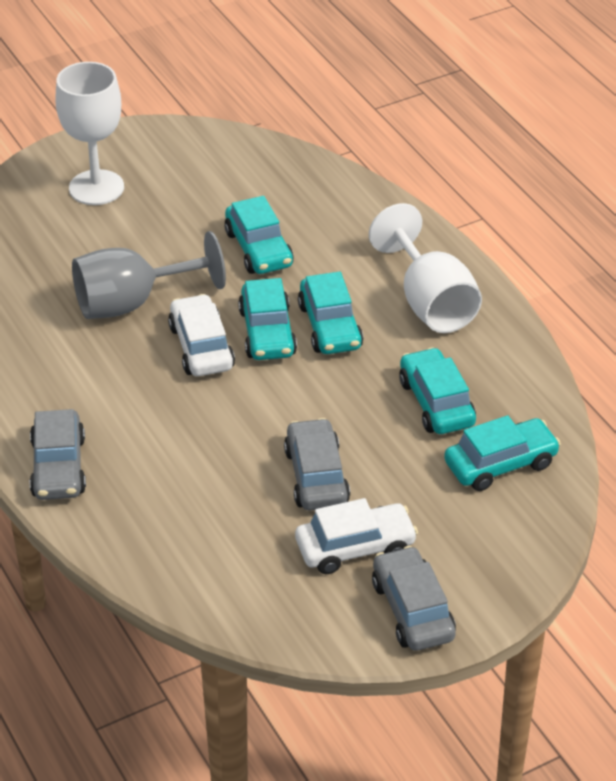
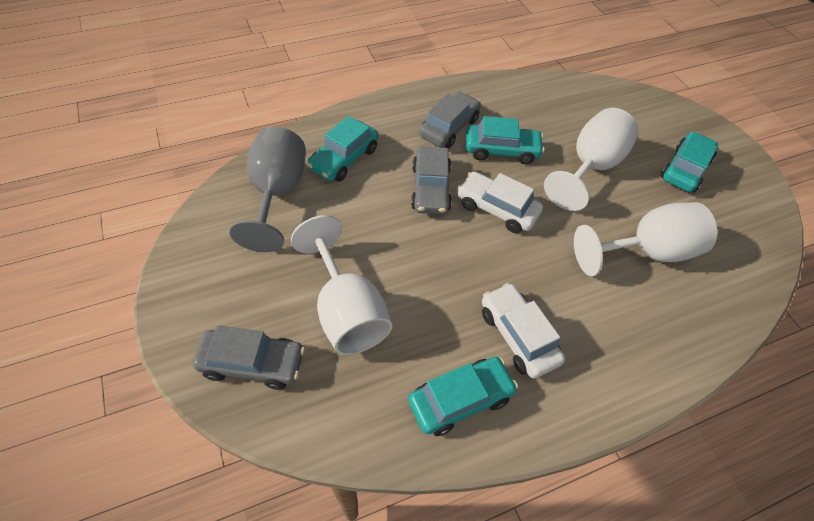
turquoise car: [224,196,294,274] [238,278,297,360] [298,272,363,354] [399,347,476,434] [444,415,561,491] = 5 -> [307,116,379,181] [408,357,518,436] [466,116,545,164] [661,132,718,192] = 4
white goblet: [55,62,124,205] [369,203,482,333] = 2 -> [291,215,392,355] [544,108,639,211] [574,202,717,276] = 3

